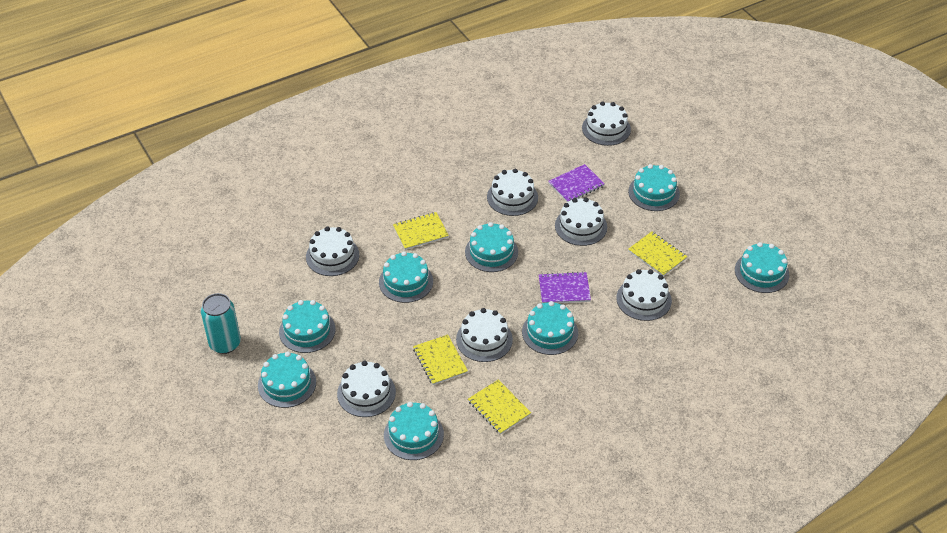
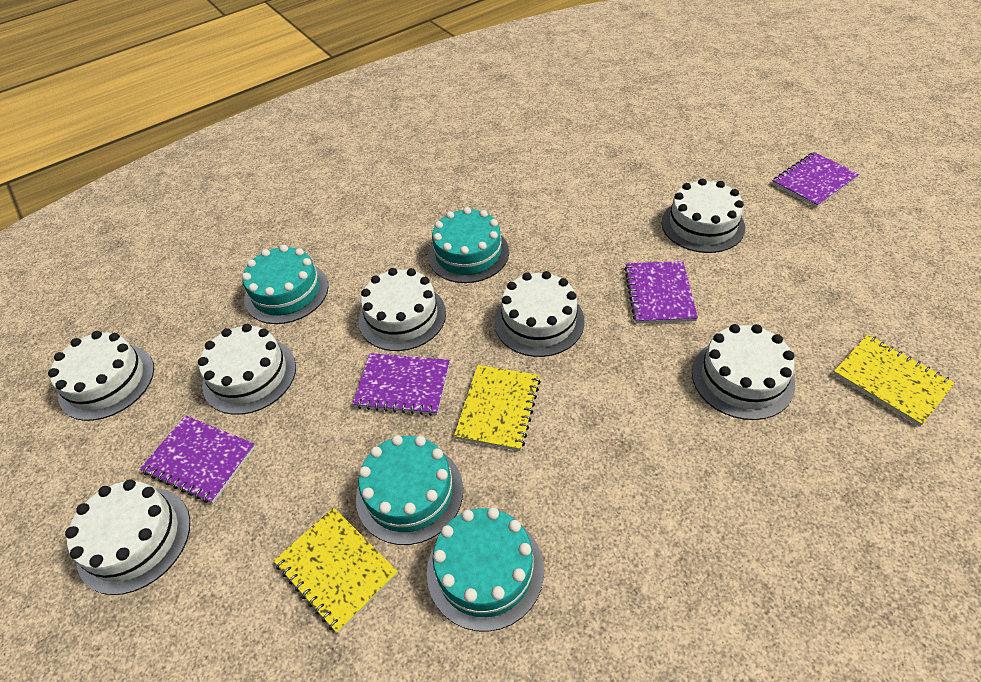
purple notebook: [539,272,591,303] [548,164,604,202] = 2 -> [140,415,255,503] [352,353,450,416] [624,261,698,324] [772,152,859,208] = 4
turquoise cake: [258,352,316,408] [279,300,336,353] [379,251,433,303] [384,402,444,460] [465,222,518,272] [522,301,578,355] [628,164,680,211] [735,242,789,293] = 8 -> [242,245,329,324] [356,435,463,545] [427,507,544,632] [428,207,509,283] = 4
turquoise can: [201,293,241,354] = 1 -> none = 0
yellow notebook: [393,212,449,250] [413,334,468,385] [468,380,531,435] [628,231,687,276] = 4 -> [274,507,398,634] [454,365,541,451] [833,334,955,427] = 3

